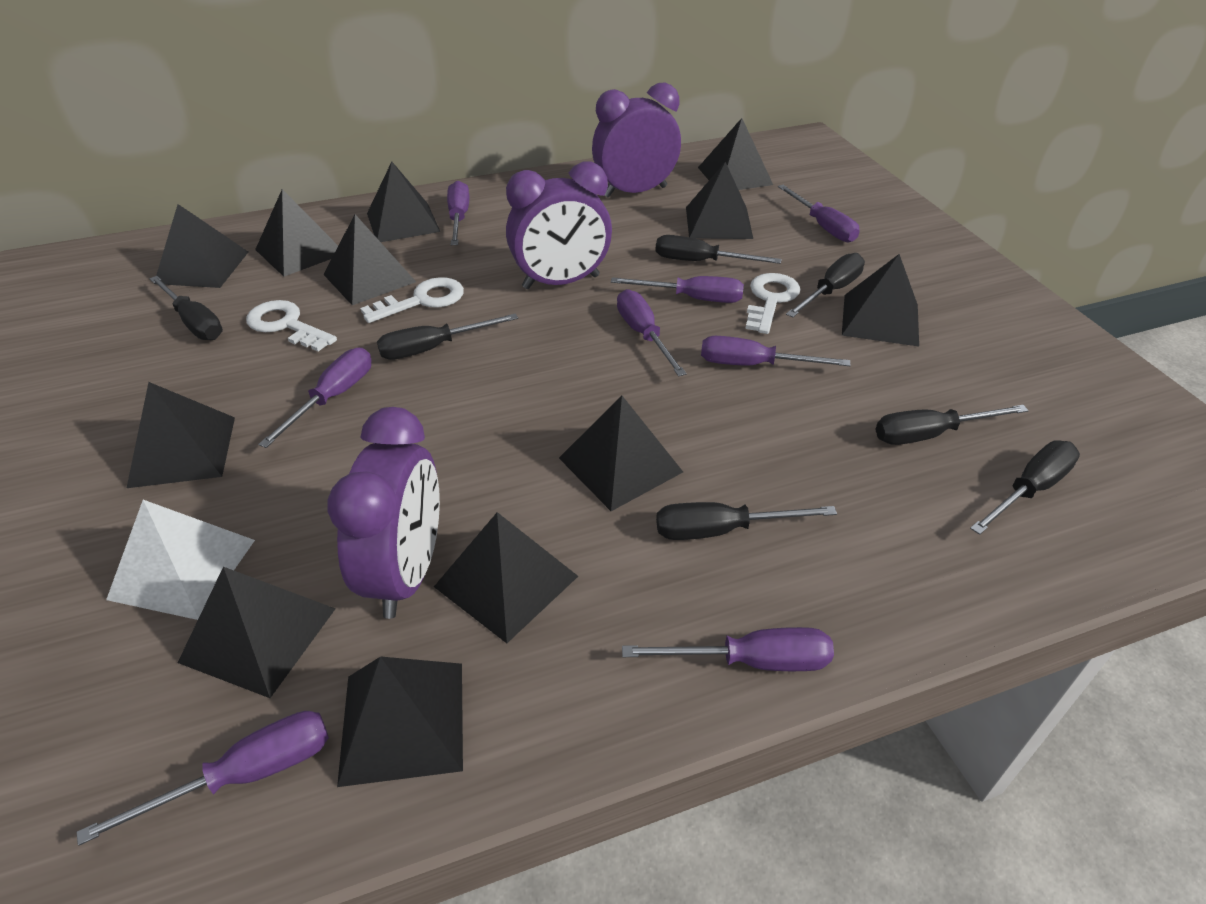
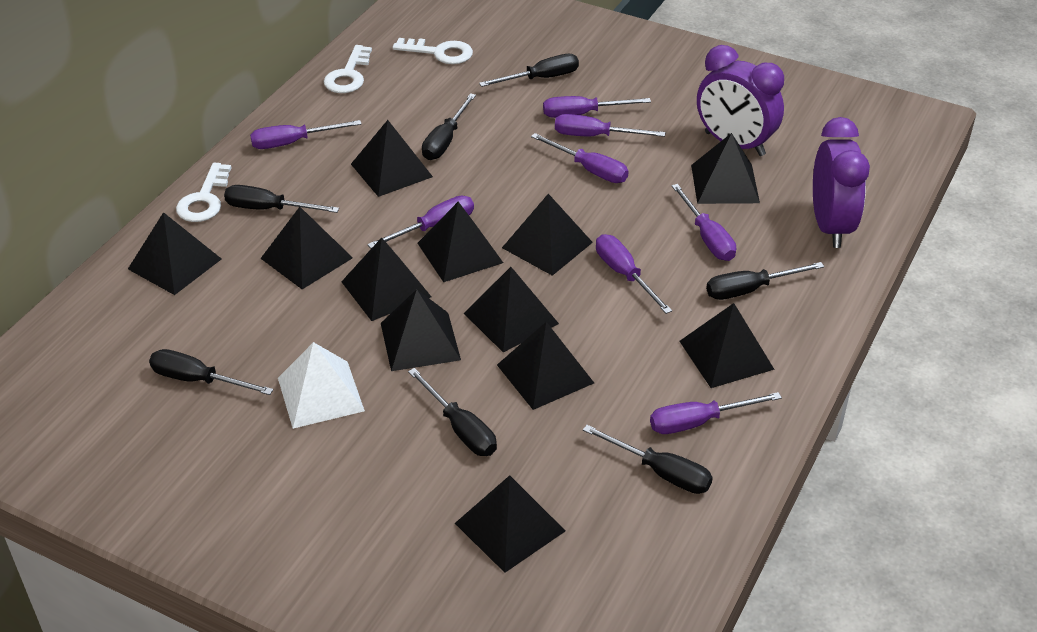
purple clock: [328,407,440,619] [506,161,612,289] [592,83,681,198] = 3 -> [697,45,784,156] [813,117,870,248] = 2

